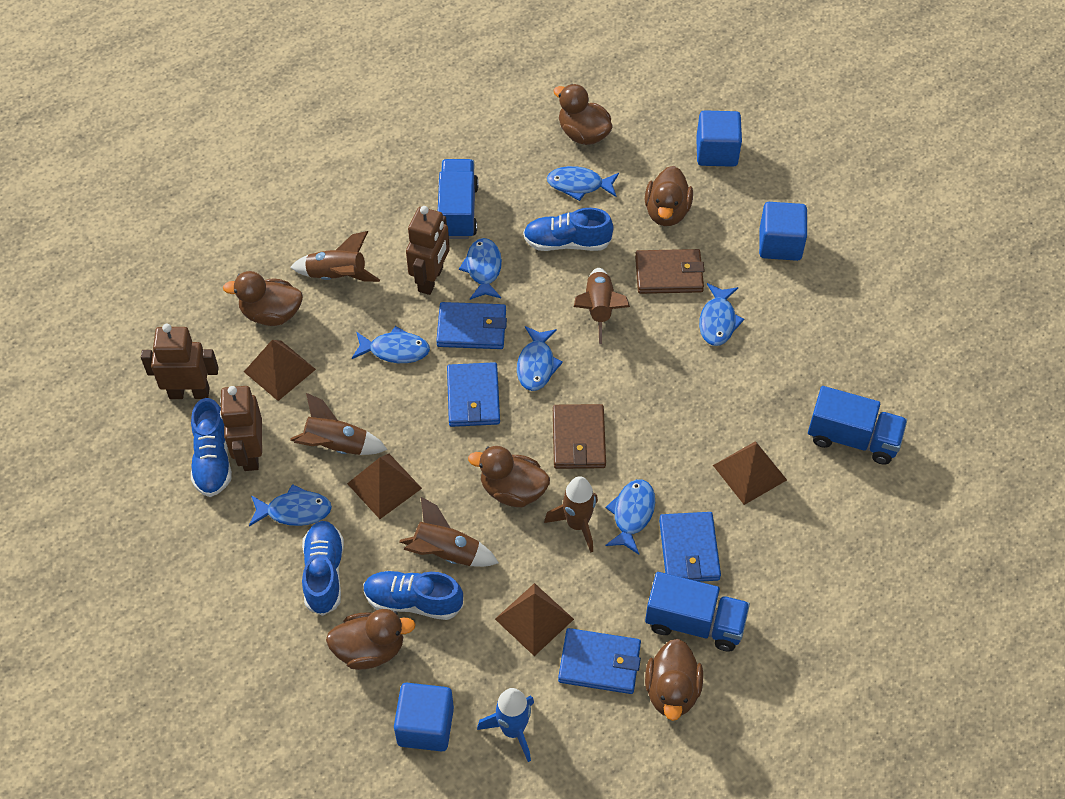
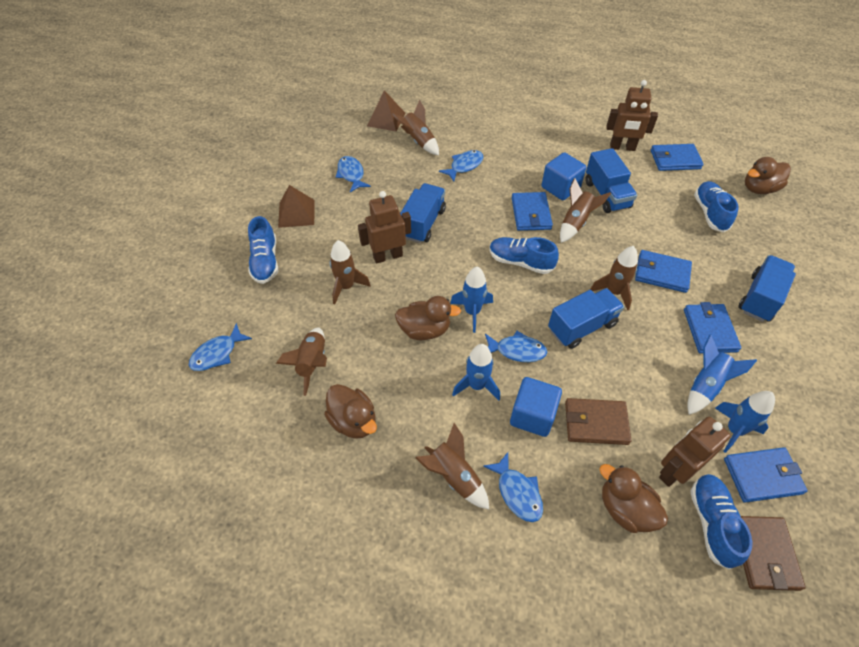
blue cube: [394,683,454,751] [696,110,742,167] [759,202,807,261] = 3 -> [510,377,562,437] [542,152,586,200] = 2
blue fish: [249,484,332,526] [352,326,430,363] [459,238,502,300] [517,326,563,391] [547,166,619,201] [605,479,655,554] [699,283,744,346] = 7 -> [189,323,252,371] [336,156,371,192] [439,150,484,182] [483,452,543,522] [485,331,547,362] = 5
blue rocket: [477,688,534,762] = 1 -> [450,267,493,333] [452,344,500,400] [687,335,757,415] [715,391,775,453] = 4
blue truck: [438,159,479,239] [645,572,750,651] [808,386,907,465] = 3 -> [400,183,446,243] [548,288,624,349] [586,148,637,213] [738,255,796,322] = 4
blue wallet: [436,302,507,349] [447,362,500,427] [558,628,641,694] [659,512,721,582] = 4 -> [512,192,553,231] [635,250,692,293] [651,144,704,171] [684,302,741,353] [724,447,808,503] = 5
brown duck: [223,271,303,326] [326,609,416,670] [468,446,550,507] [553,84,613,145] [645,166,693,226] [645,639,703,721] = 6 -> [324,384,377,439] [395,296,461,340] [599,464,668,533] [745,157,791,194] = 4
brown pyramid: [244,340,316,401] [347,454,422,519] [495,583,574,656] [713,441,787,505] = 4 -> [278,185,315,228] [367,90,405,131] = 2
brown rocket: [290,393,388,455] [291,231,380,282] [399,497,499,567] [544,476,598,552] [574,268,630,344] = 5 -> [276,328,327,396] [330,240,371,304] [392,100,439,155] [415,423,489,509] [560,178,611,243] [590,246,638,311] = 6

